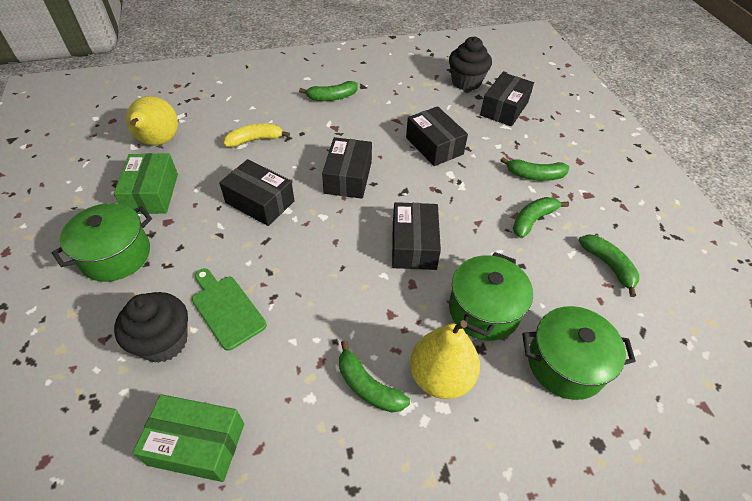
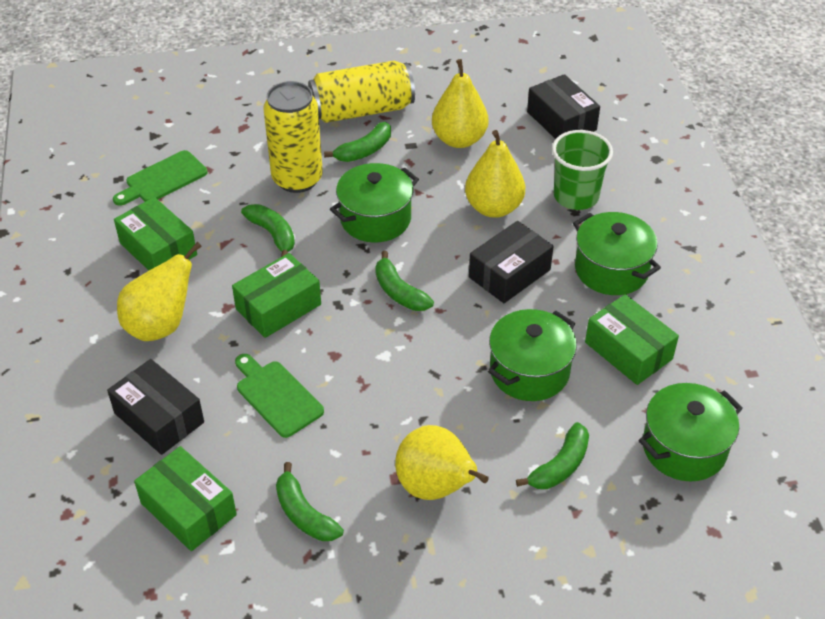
black box: [219,159,294,226] [322,137,372,199] [392,202,441,270] [406,106,468,166] [480,72,534,126] = 5 -> [107,359,204,455] [469,221,554,303] [527,74,600,139] = 3
black cupcake: [114,292,188,363] [449,36,492,91] = 2 -> none = 0
green box: [114,153,178,214] [133,394,244,482] = 2 -> [114,197,197,270] [134,446,237,551] [232,253,321,338] [585,294,679,385] = 4
green cup: none = 0 -> [552,130,613,210] = 1
green cutting board: [192,268,267,351] = 1 -> [113,150,207,206] [235,354,324,438] = 2
green pot: [52,203,152,282] [449,252,533,341] [522,306,636,400] = 3 -> [330,163,419,242] [488,309,577,401] [573,212,661,295] [639,383,743,481] = 4
yellow banana: [223,124,290,147] = 1 -> none = 0
yellow can: none = 0 -> [263,81,323,193] [308,61,415,123] = 2
yellow pear: [126,96,178,146] [410,320,480,399] = 2 -> [117,242,202,341] [395,425,489,500] [432,59,488,148] [465,130,525,218] = 4

